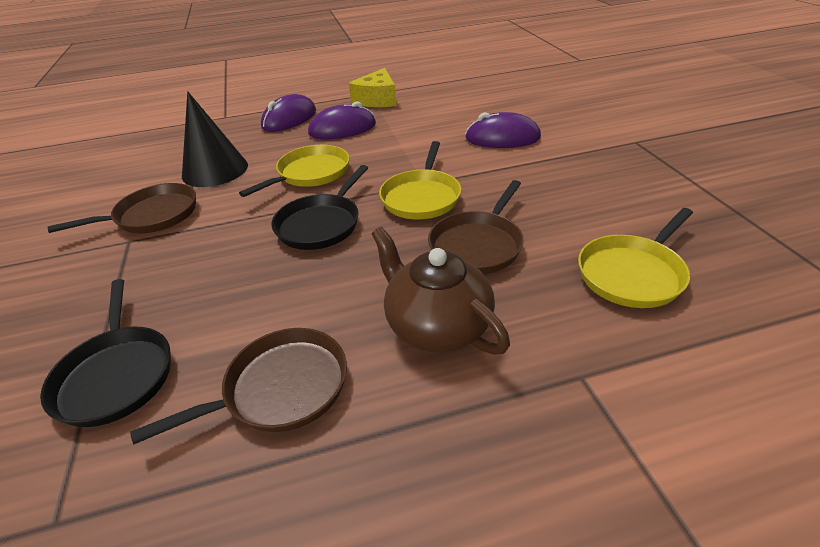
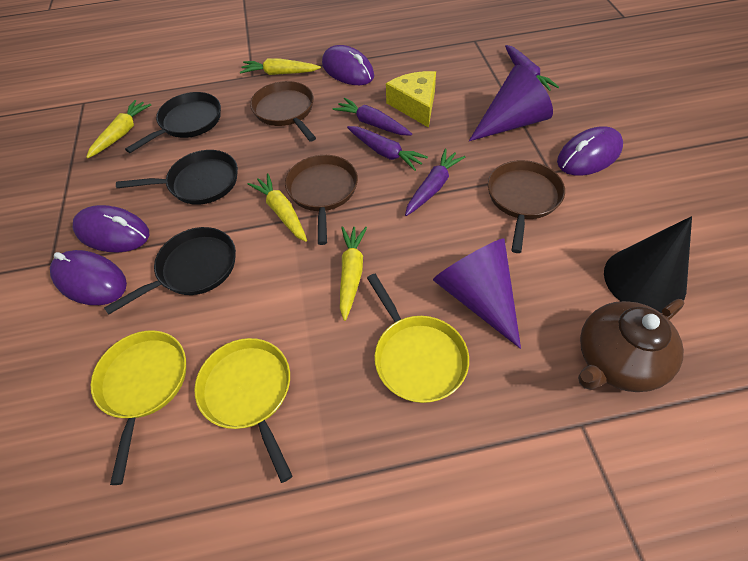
black pan: [40,279,171,427] [271,165,368,250] = 2 -> [104,227,236,315] [116,150,238,205] [125,92,221,153] = 3
purple carrot: none = 0 -> [333,98,412,135] [347,126,428,171] [405,149,466,216] [505,45,559,91] = 4
purple cone: none = 0 -> [433,238,521,349] [469,65,553,141] = 2
purple mouse: [261,94,316,132] [308,101,376,139] [465,112,541,148] = 3 -> [50,250,127,305] [73,205,149,252] [322,45,374,85] [557,126,623,176] = 4
yellow carrot: none = 0 -> [86,100,151,158] [240,59,321,75] [248,174,307,242] [340,226,367,321] = 4

